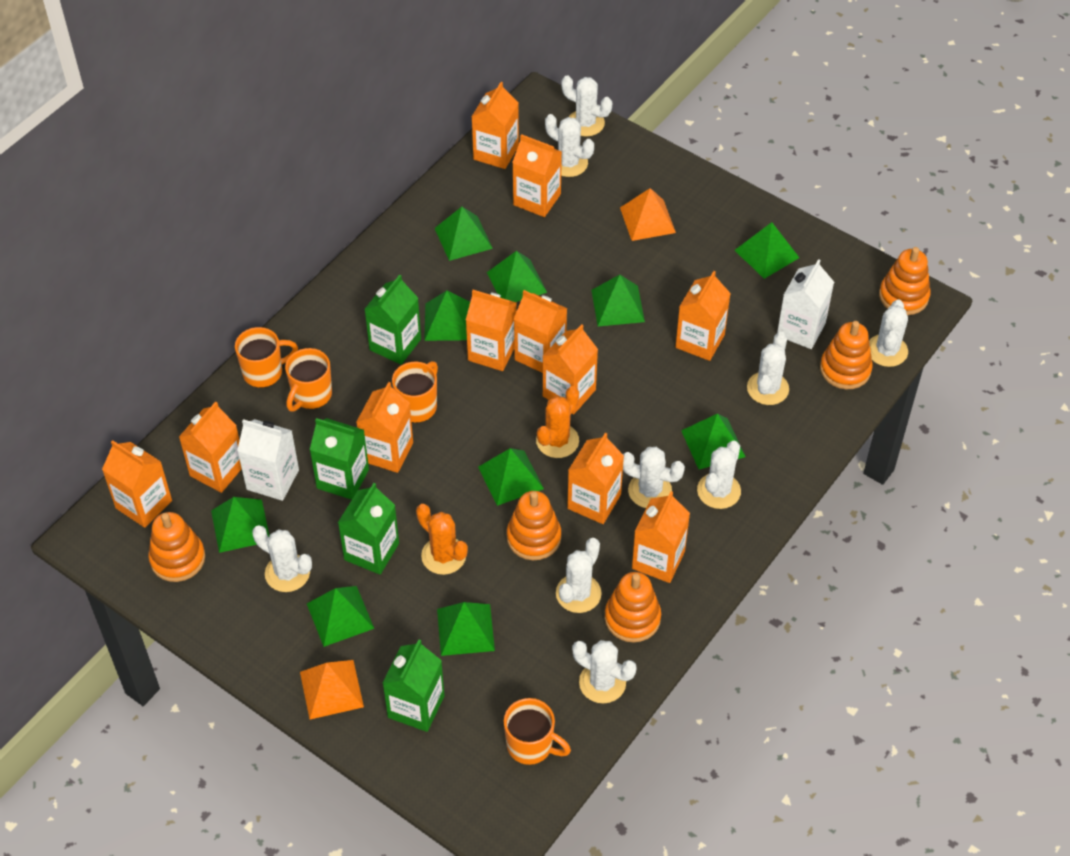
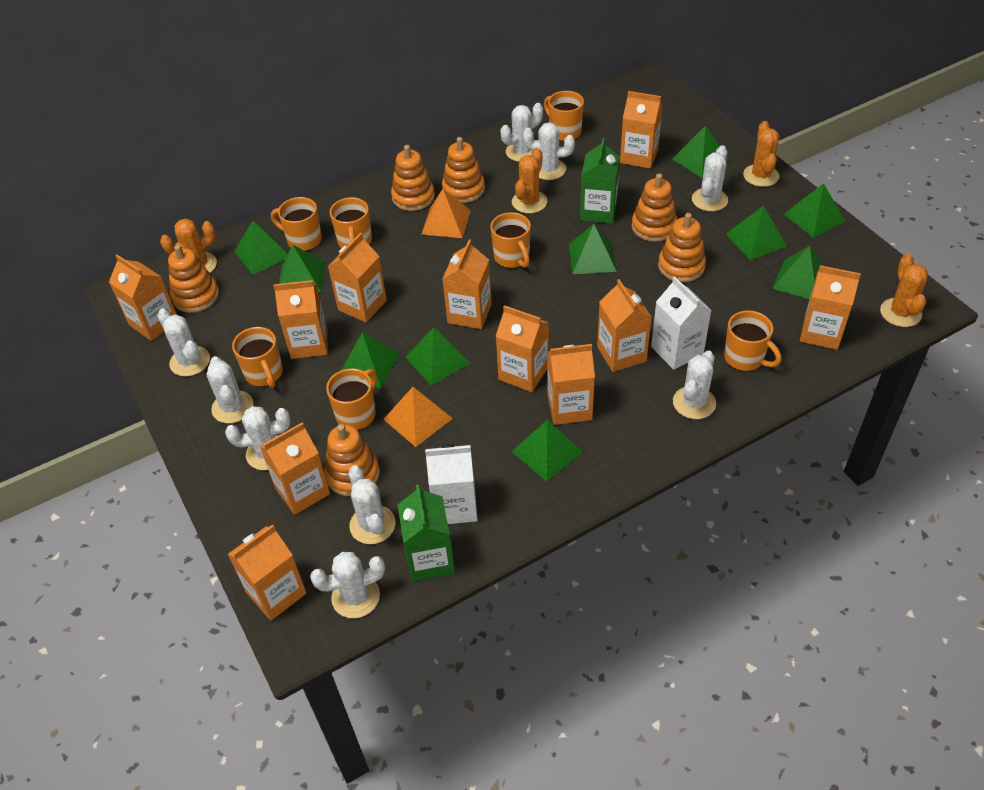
green carton: [310,418,369,500] [338,483,399,575] [365,275,421,365] [383,640,444,732] = 4 -> [398,485,455,582] [580,138,620,224] = 2
orange cactus: [416,504,468,575] [536,386,579,458] = 2 -> [160,219,217,273] [512,148,547,214] [743,121,779,187] [880,254,928,327] = 4
orange mug: [235,327,298,388] [285,348,332,411] [392,361,438,423] [504,698,571,765] = 4 -> [232,327,283,388] [271,197,322,251] [326,368,377,430] [330,197,372,248] [491,212,531,268] [544,91,584,141] [724,310,781,371] = 7
orange stacking toy: [148,512,205,582] [507,491,561,560] [605,572,661,643] [820,321,873,390] [879,247,931,315] = 5 -> [168,245,219,313] [324,424,380,496] [391,145,435,211] [442,137,485,203] [632,173,677,242] [658,213,706,282] = 6

